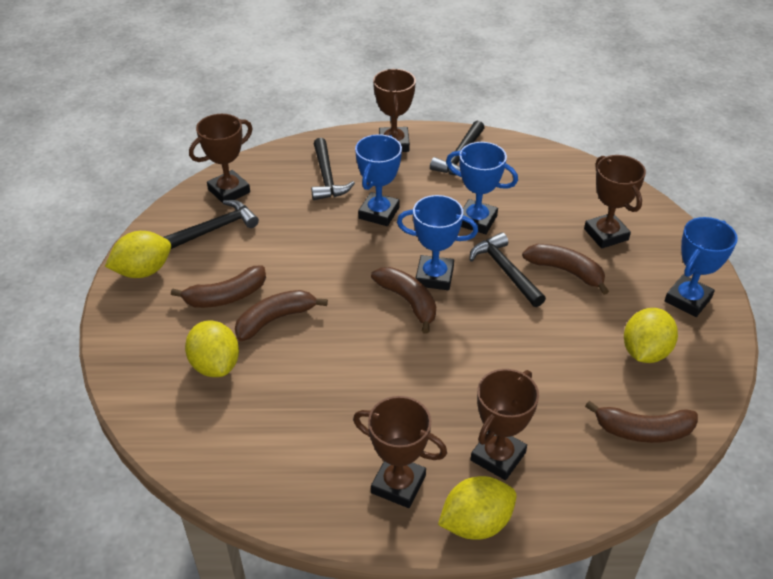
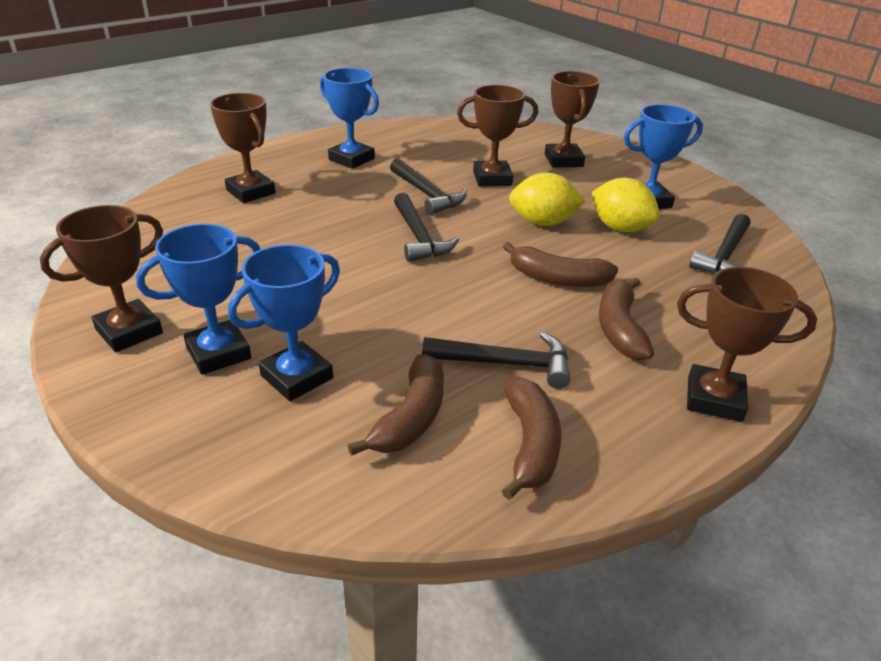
brown banana: [171,265,266,308] [235,290,328,341] [371,267,436,334] [522,244,609,295] [585,401,698,443] = 5 -> [347,354,444,456] [502,377,562,500] [503,242,618,287] [599,277,654,360] = 4
yellow lemon: [105,231,171,278] [185,321,239,377] [438,476,517,540] [624,308,678,363] = 4 -> [509,173,586,226] [592,178,660,232] = 2

